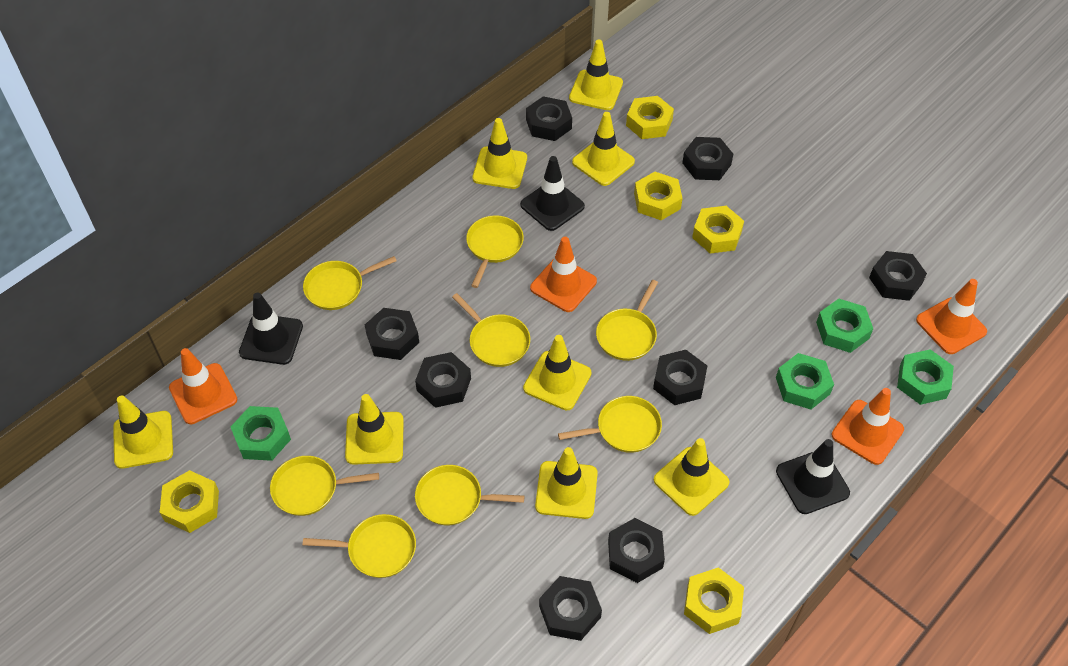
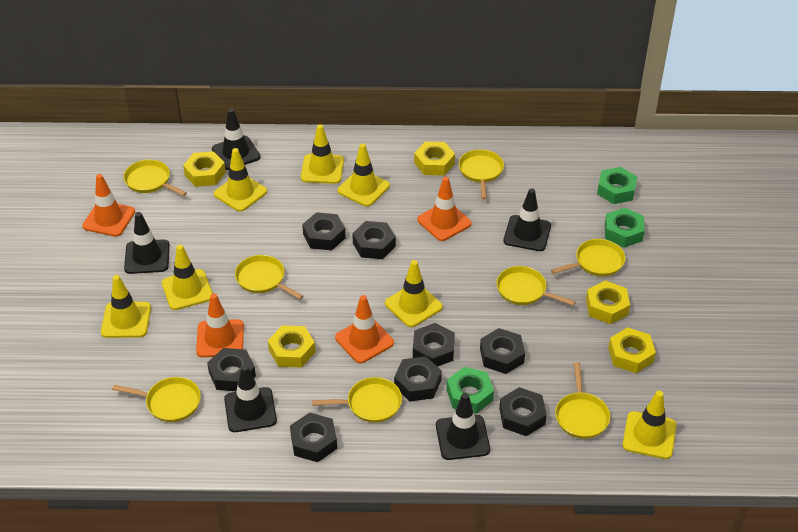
black traffic cone: [239,292,303,365] [520,156,585,231] [776,439,850,514] = 3 -> [124,212,170,274] [212,109,261,170] [224,365,277,432] [436,393,490,460] [503,188,551,251] = 5
green nut: [231,406,291,461] [776,353,834,409] [816,299,873,353] [897,349,954,405] = 4 -> [446,367,494,414] [597,167,637,204] [605,208,645,248] = 3
yellow traffic cone: [113,396,173,469] [345,394,404,465] [472,118,527,189] [523,335,592,410] [535,447,598,519] [569,39,623,110] [572,112,635,186] [654,438,729,516] = 8 -> [101,275,151,338] [162,245,213,310] [214,148,267,212] [301,124,344,184] [337,143,390,207] [385,260,443,327] [623,391,676,459] = 7

